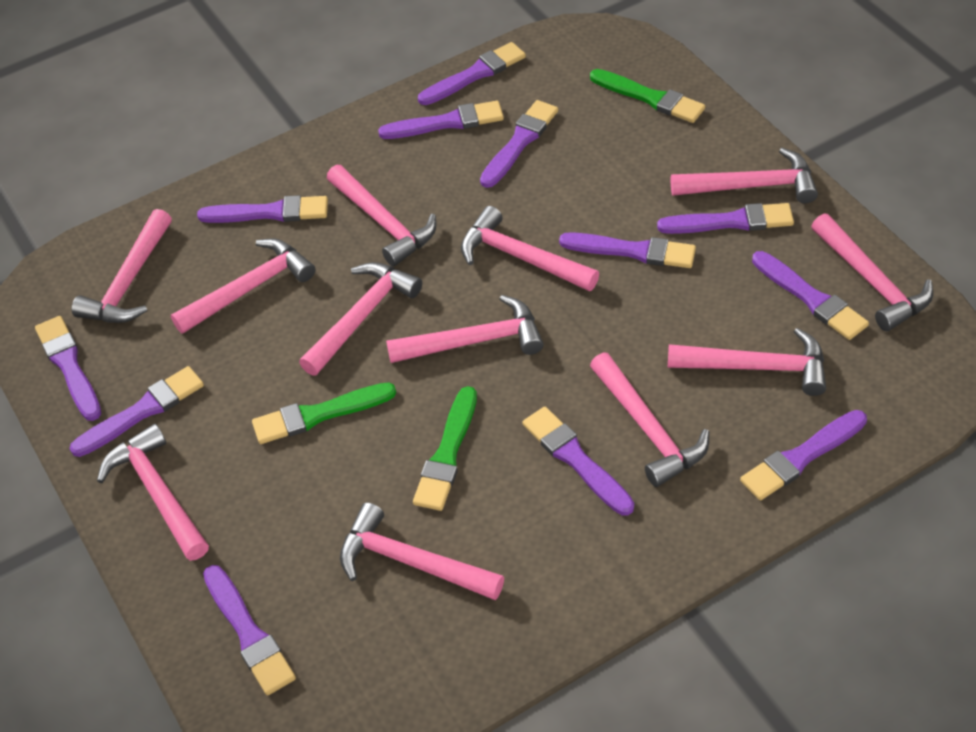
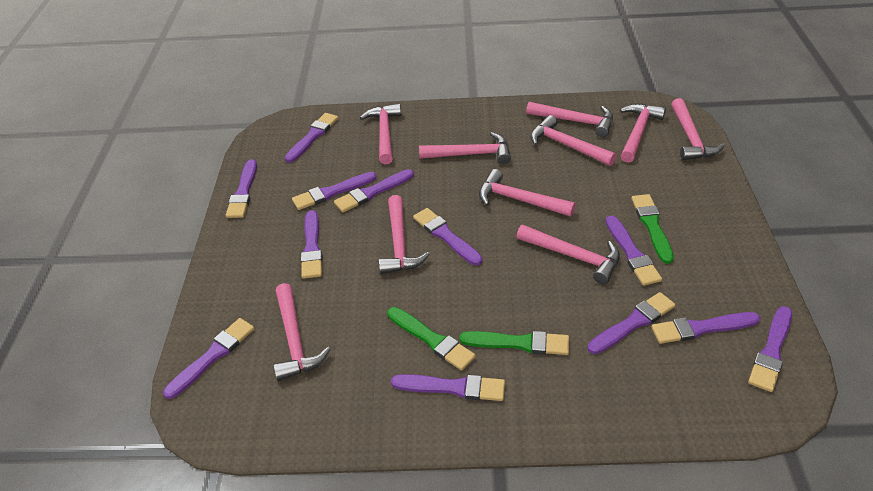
pink hammer: [72,209,172,323] [97,424,209,561] [171,238,315,334] [299,262,422,376] [327,165,436,266] [340,502,504,600] [386,295,544,363] [461,206,599,291] [590,353,709,487] [668,328,826,396] [671,148,818,203] [811,213,933,331] = 12 -> [274,283,330,381] [360,104,401,164] [379,195,430,274] [419,132,511,164] [479,169,576,217] [516,225,620,284] [526,102,613,137] [530,115,617,166] [620,104,666,163] [671,98,725,160] = 10

